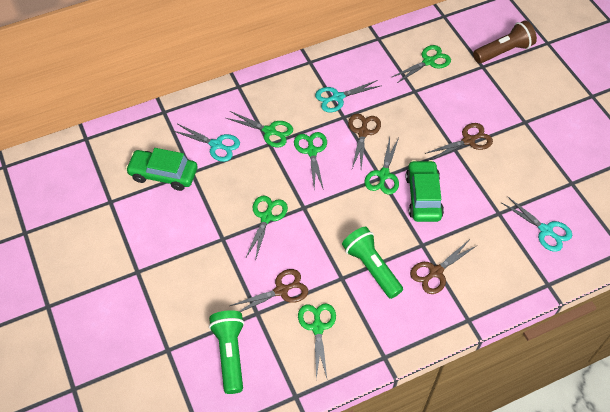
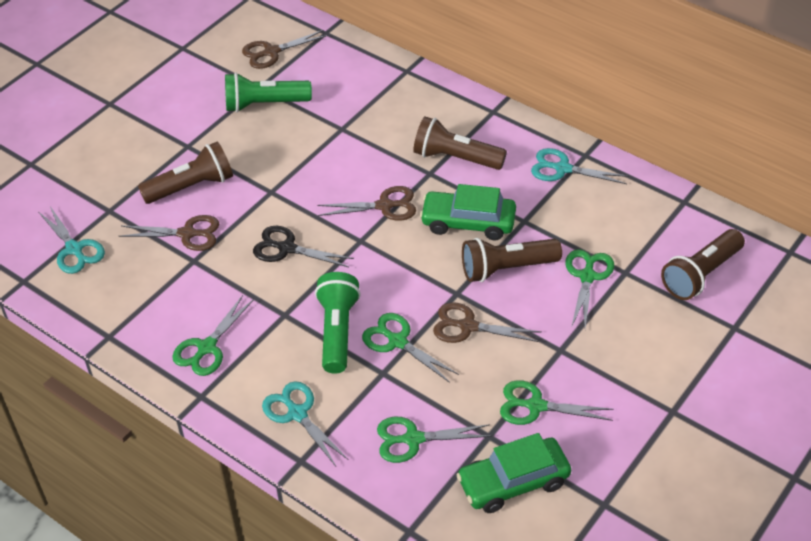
black scissors: none = 0 -> [253,226,354,267] = 1
brown flashlight: [473,20,537,63] = 1 -> [138,141,233,204] [413,117,507,170] [462,238,562,282] [661,229,745,300] = 4
green scissors: [226,111,293,147] [246,195,288,261] [294,132,327,190] [298,303,336,379] [364,138,399,195] [392,45,451,84] = 6 -> [172,295,254,376] [362,313,459,383] [377,417,492,463] [500,380,614,425] [565,249,614,328] = 5

